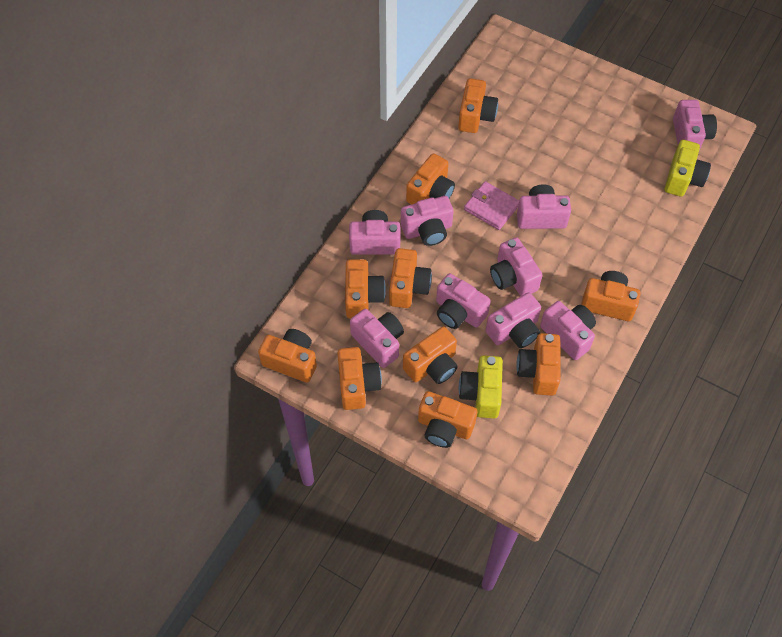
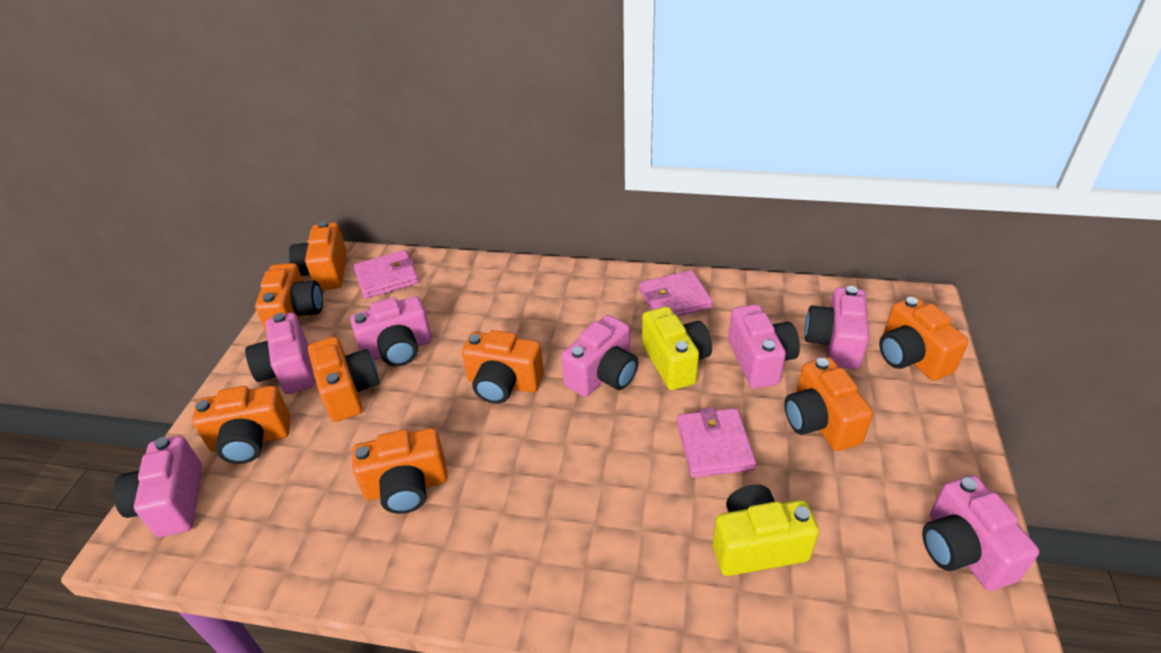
orange camera: [258,329,317,383] [337,347,382,410] [345,259,386,319] [389,248,432,308] [403,327,458,384] [406,153,455,204] [418,391,477,448] [458,78,498,133] [516,333,560,396] [581,271,641,321] = 10 -> [192,386,291,464] [255,263,323,331] [289,221,347,290] [308,337,379,422] [352,428,448,514] [462,330,544,404] [784,357,873,451] [879,297,968,381] = 8
pink camera: [349,210,400,255] [350,309,404,368] [401,196,453,246] [436,273,491,329] [486,292,541,348] [490,237,543,296] [517,184,571,229] [540,301,596,360] [673,100,717,150] = 9 -> [113,436,202,537] [245,313,315,394] [350,296,432,366] [561,315,639,397] [728,304,800,389] [805,286,869,369] [922,475,1039,591] = 7
pink wallet: [464,181,519,230] = 1 -> [353,250,419,299] [639,270,713,317] [677,407,756,478] = 3

